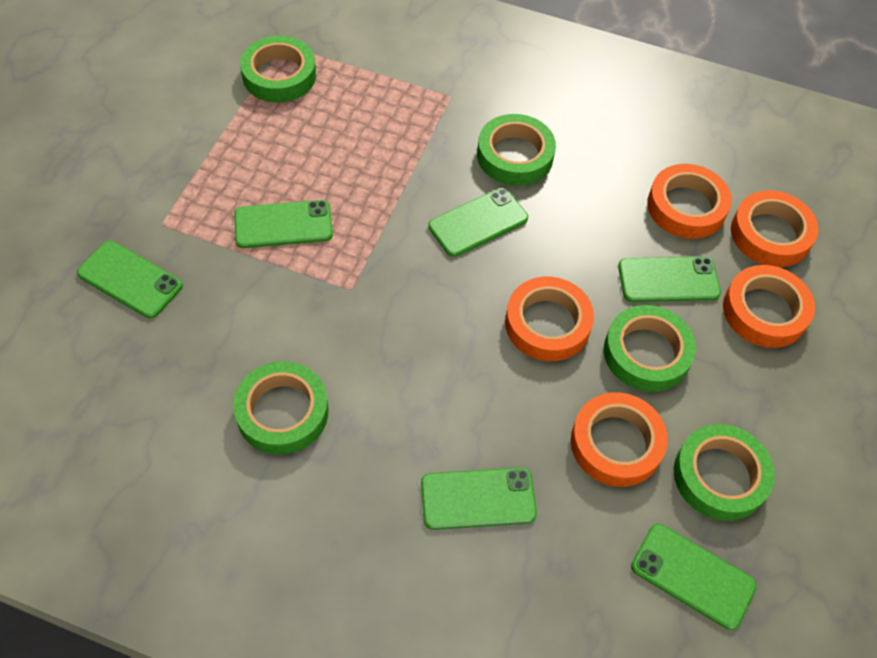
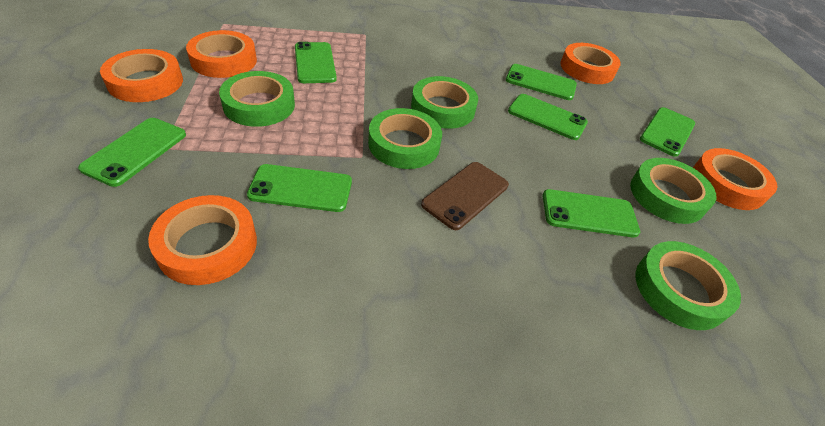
brown phone: none = 0 -> [421,162,509,230] = 1
green phone: [77,241,183,319] [234,200,333,248] [421,467,537,530] [428,188,528,257] [618,257,721,302] [631,524,757,630] = 6 -> [78,118,186,187] [247,164,352,212] [295,42,337,83] [506,64,577,100] [508,94,588,140] [543,189,640,238] [640,107,695,157] = 7

